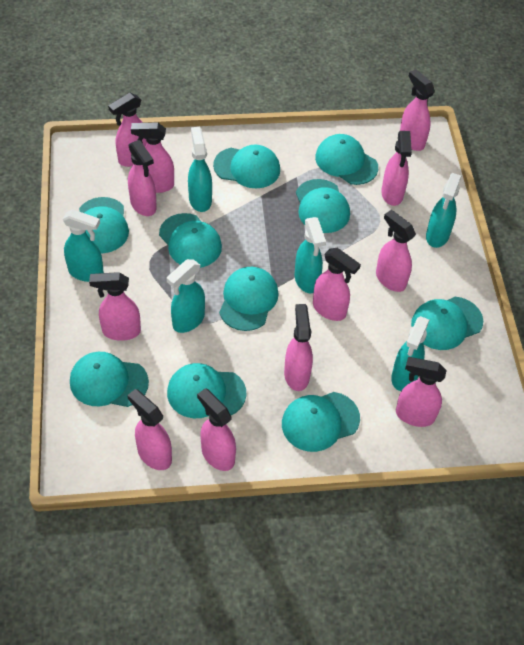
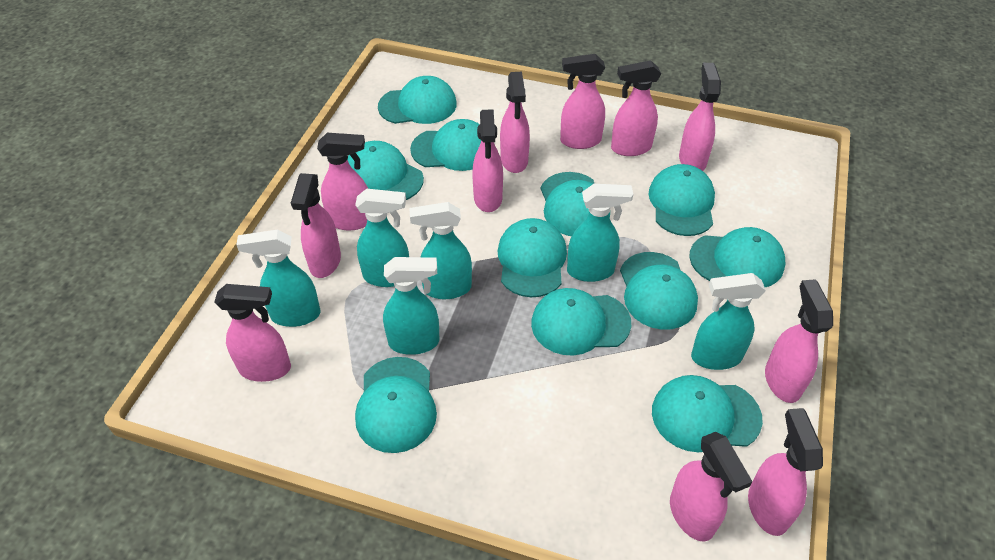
pink spray bottle: [89,272,141,341] [108,93,147,167] [127,389,172,470] [128,140,157,216] [131,122,174,193] [197,388,236,471] [284,304,313,391] [313,248,361,321] [376,210,416,292] [381,131,412,206] [396,357,447,427] [400,69,435,151] = 12 -> [214,284,291,382] [291,173,341,278] [317,133,368,230] [472,109,503,212] [500,72,530,173] [560,54,605,149] [611,60,661,156] [670,432,753,542] [679,63,721,171] [748,408,823,536] [765,279,833,403] = 11
turquoise cap: [70,352,149,407] [79,197,129,253] [159,213,222,268] [167,363,246,418] [213,145,280,189] [219,267,279,331] [282,392,360,452] [296,179,350,233] [315,134,378,185] [411,297,483,350] = 10 -> [347,141,424,200] [355,357,437,453] [378,76,457,124] [410,119,481,171] [498,218,567,297] [531,288,631,355] [540,172,610,236] [620,252,698,330] [648,164,715,236] [652,375,763,452] [689,227,785,287] = 11

